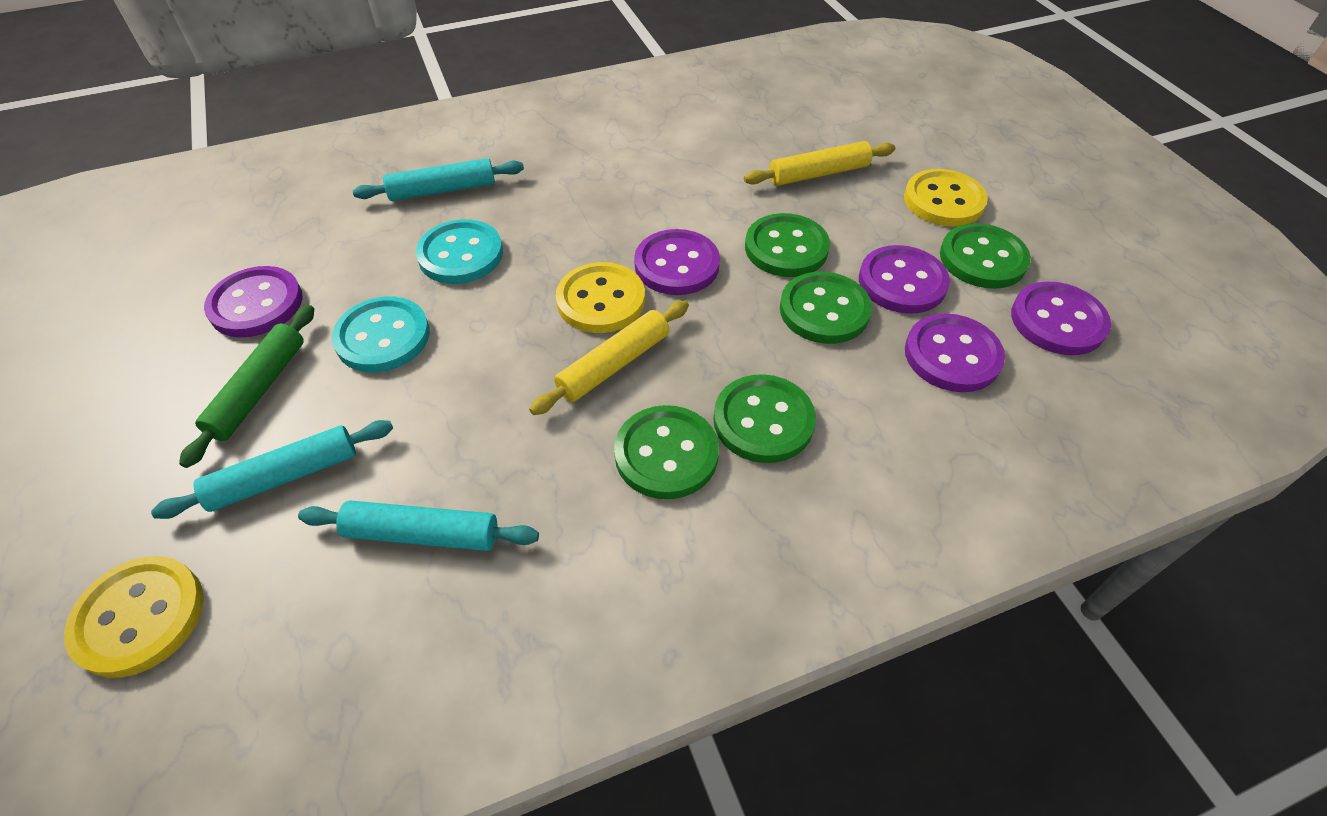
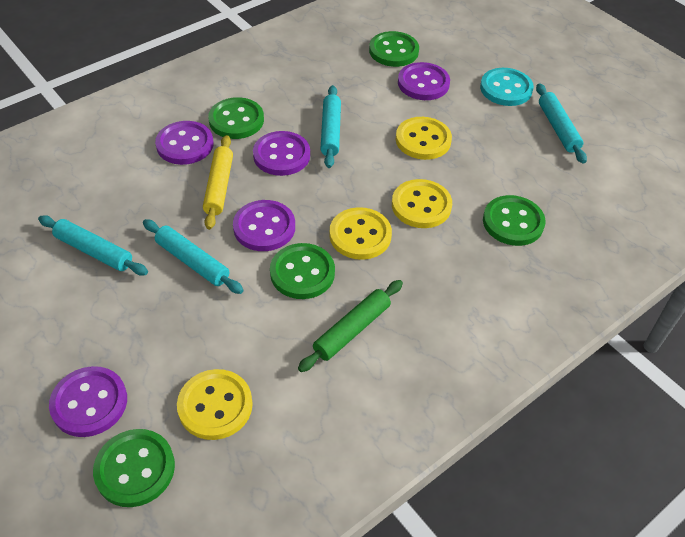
turquoise button: [332,297,430,372] [416,219,503,284] = 2 -> [480,68,534,106] = 1
turquoise rolling pin: [151,420,393,519] [298,501,539,551] [353,158,524,201] = 3 -> [38,215,148,276] [143,219,244,294] [320,85,341,168] [536,83,587,163] = 4
yellow button: [64,556,204,678] [556,262,645,333] [904,169,988,227] = 3 -> [177,369,253,440] [329,207,392,260] [392,179,452,228] [396,117,452,160] = 4
yellow rolling pin: [529,301,689,415] [744,141,895,186] = 2 -> [203,135,233,230] = 1

